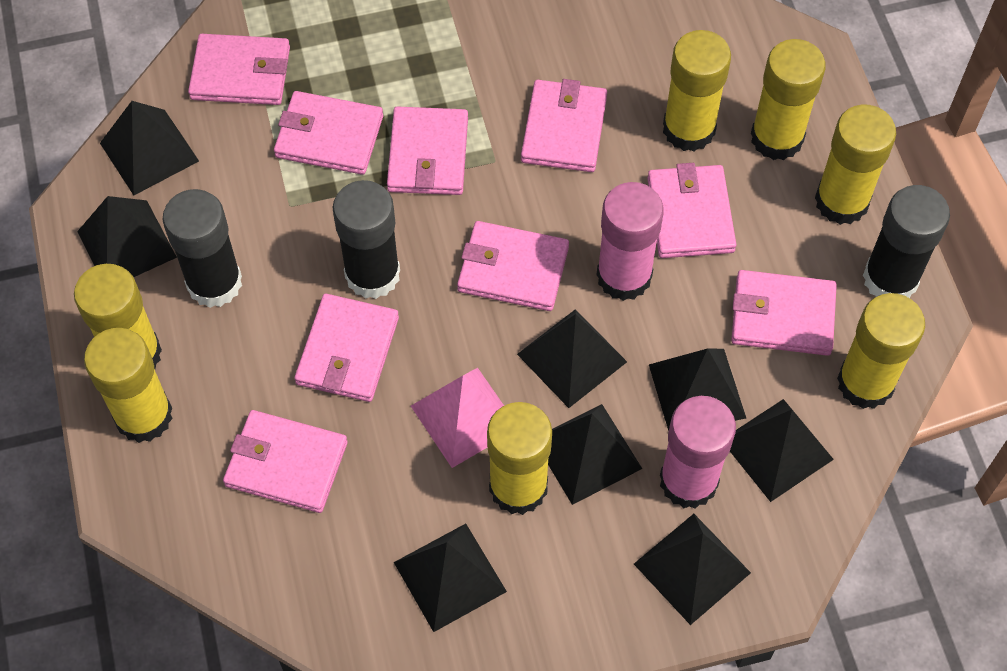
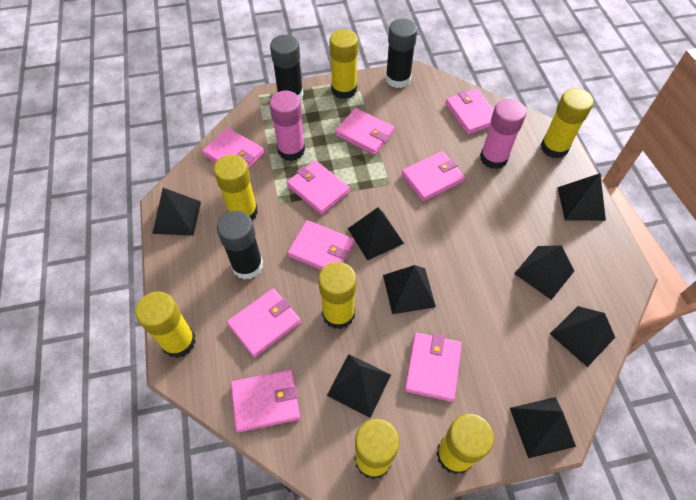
pink pyramid: [411,368,504,468] = 1 -> none = 0

